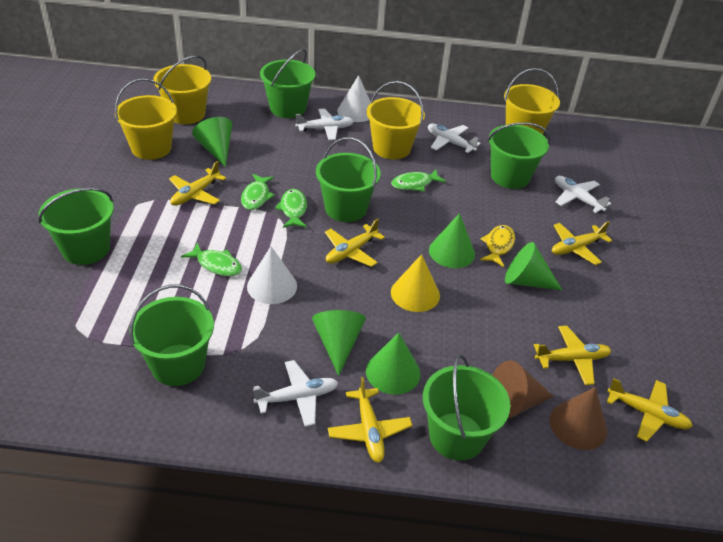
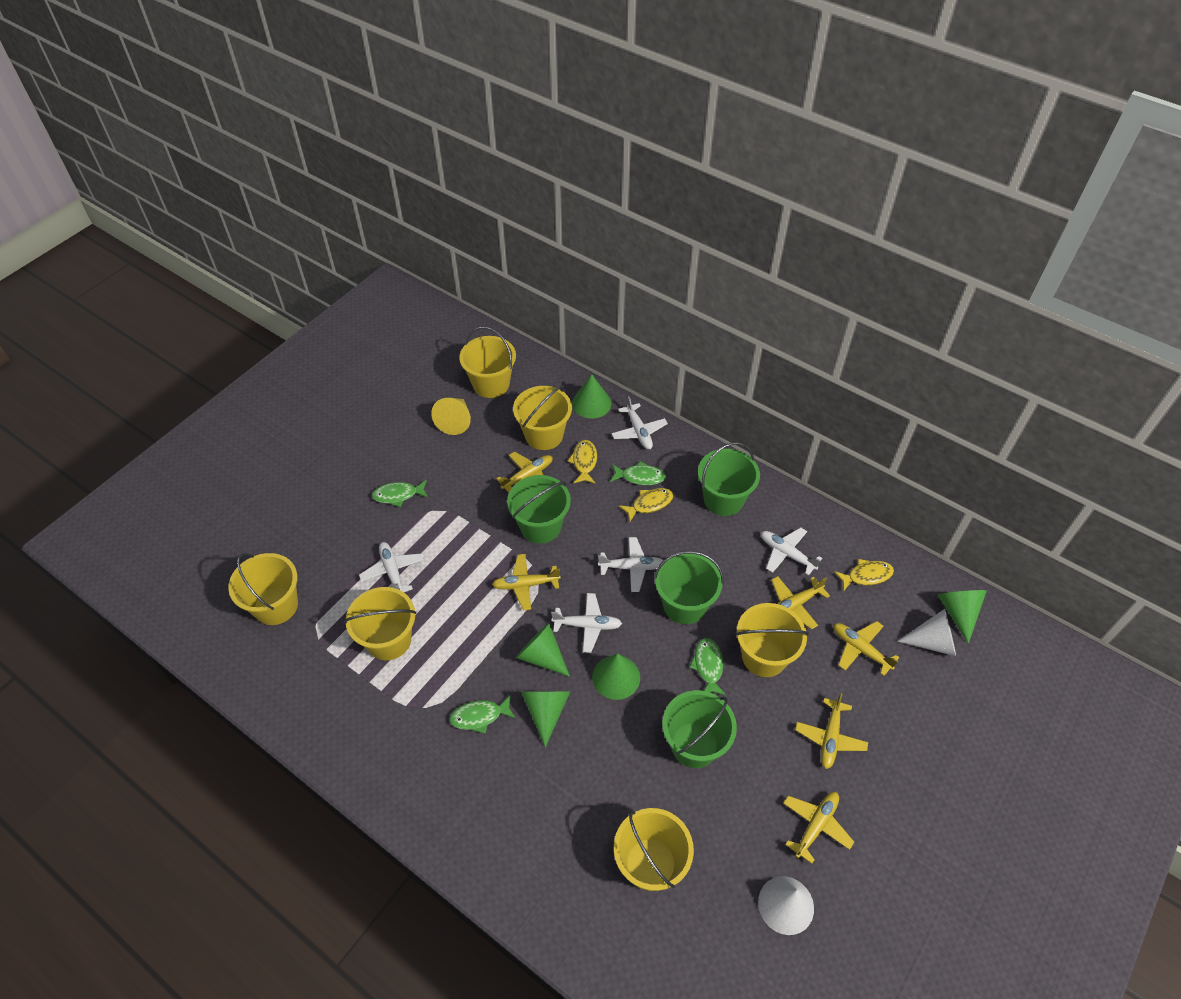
brown cone: [493,360,554,418] [550,387,607,450] = 2 -> none = 0
green bucket: [38,188,114,265] [129,285,214,386] [260,49,315,118] [316,137,381,222] [423,354,510,461] [488,122,551,189] = 6 -> [507,475,571,544] [654,551,724,624] [662,690,737,768] [698,442,760,516] = 4
white plane: [253,360,338,427] [295,109,354,140] [428,123,481,153] [555,176,611,213] = 4 -> [359,542,423,592] [551,593,622,653] [598,537,664,592] [611,396,668,449] [761,527,822,576] = 5
yellow bucket: [115,78,177,160] [153,55,211,124] [366,81,425,159] [504,68,560,134] = 4 -> [228,553,298,625] [344,587,417,660] [459,327,516,398] [513,385,572,450] [614,808,694,891] [736,603,809,677] = 6
yellow fish: [480,225,515,267] = 1 -> [568,440,597,484] [619,488,674,522] [834,559,894,592] = 3

